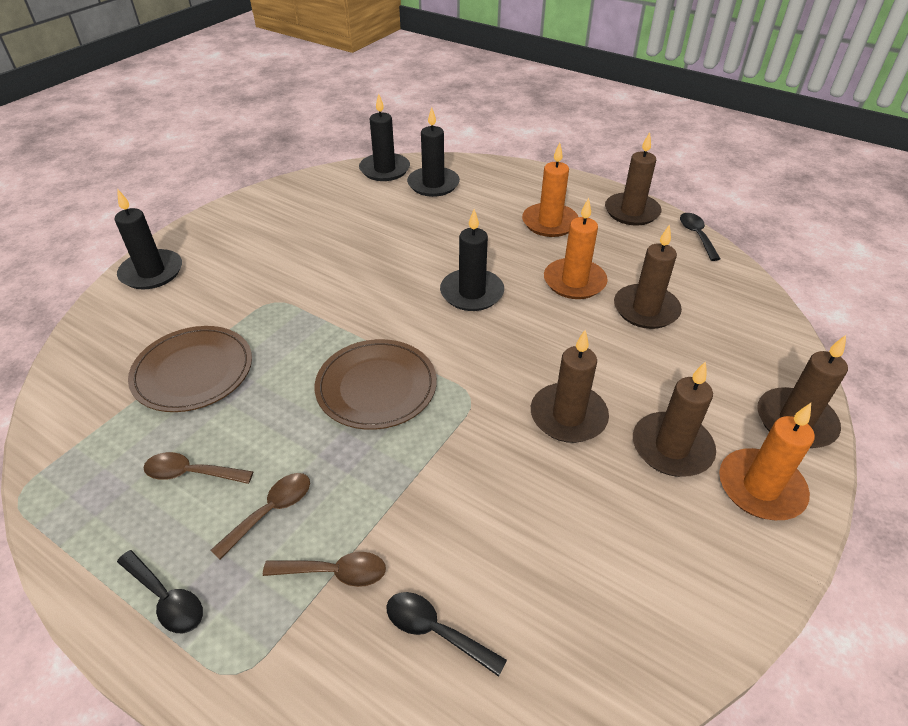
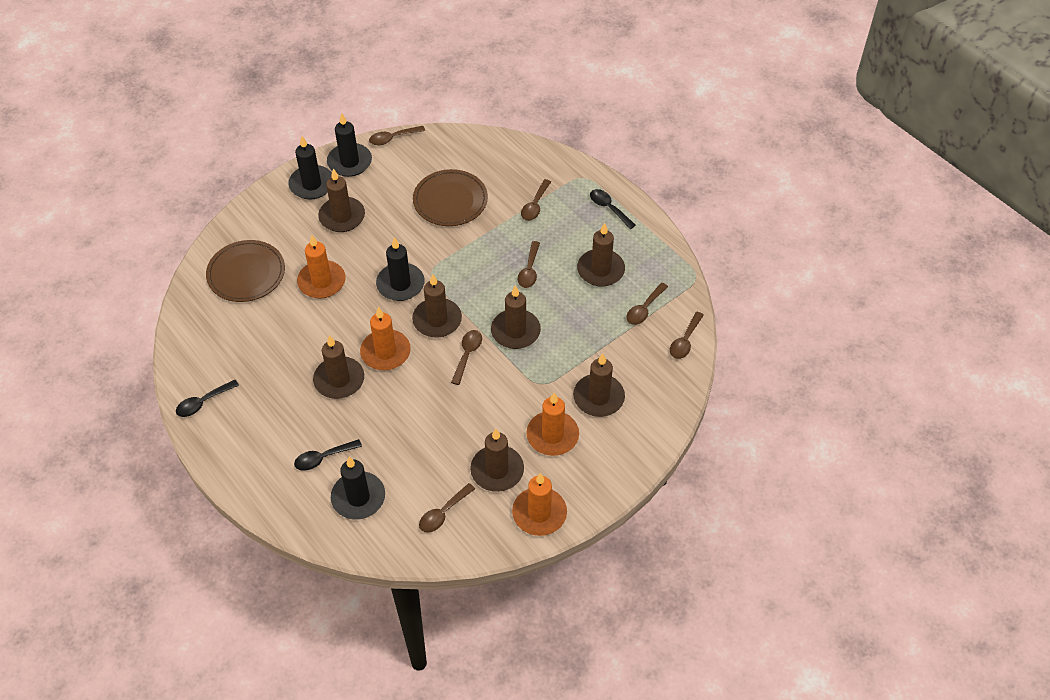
brown candle: [531,330,609,443] [605,132,661,225] [614,224,682,329] [633,361,716,477] [757,335,848,448] = 5 -> [313,335,364,399] [318,168,365,232] [412,274,462,338] [470,429,524,492] [491,285,541,349] [573,354,625,417] [577,223,625,287] = 7
brown spoon: [144,452,253,484] [211,473,310,560] [263,552,386,587] = 3 -> [369,126,425,145] [419,483,475,533] [451,330,482,385] [517,241,540,288] [521,179,551,221] [626,283,668,325] [670,312,704,359] = 7
orange candle: [522,143,578,237] [544,198,608,299] [719,403,815,520] = 3 -> [297,235,346,299] [360,307,411,370] [512,473,567,536] [527,392,579,456] = 4

